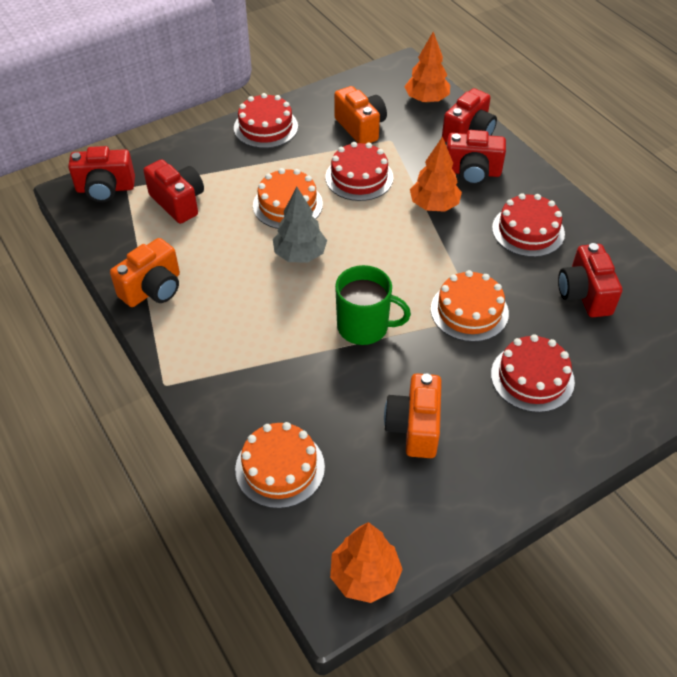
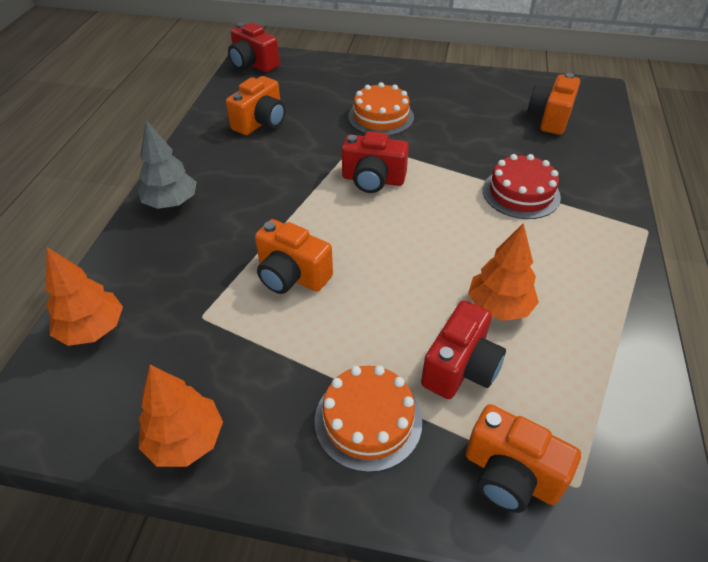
green mug: [335,265,411,345] = 1 -> none = 0
orange cake: [235,422,325,509] [253,168,323,229] [431,270,509,342] = 3 -> [315,365,422,472] [348,82,414,136] = 2
orange camera: [110,238,180,307] [334,86,387,144] [384,373,442,458] = 3 -> [226,76,285,135] [255,219,333,294] [466,404,581,513] [528,73,580,135] = 4
red cake: [234,93,298,148] [325,142,393,201] [491,334,575,413] [492,193,565,257] = 4 -> [483,154,561,219] = 1
red camera: [68,146,135,202] [143,159,204,224] [442,88,497,143] [447,130,506,185] [558,243,622,317] = 5 -> [228,23,280,72] [342,131,409,193] [421,300,506,399] = 3

